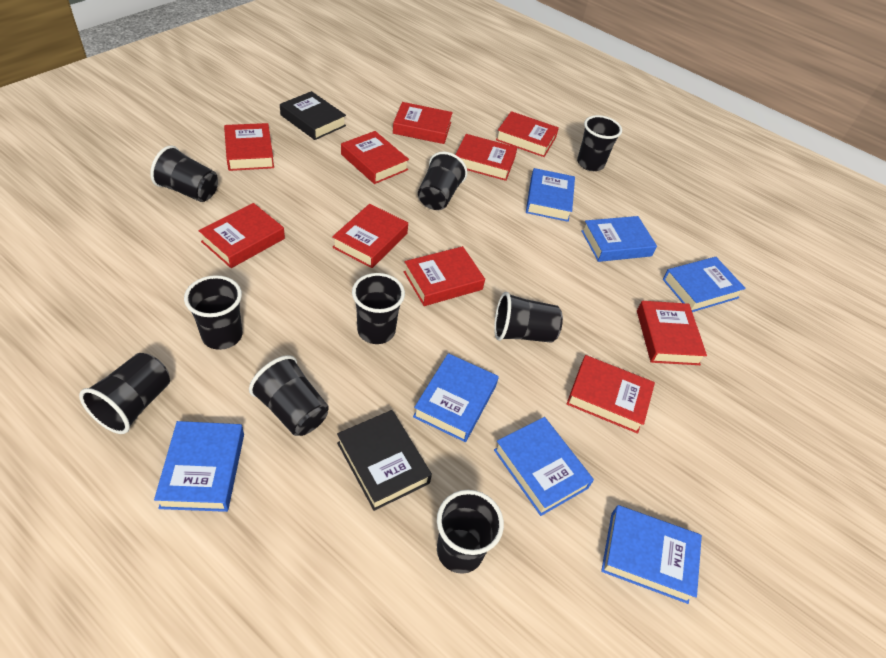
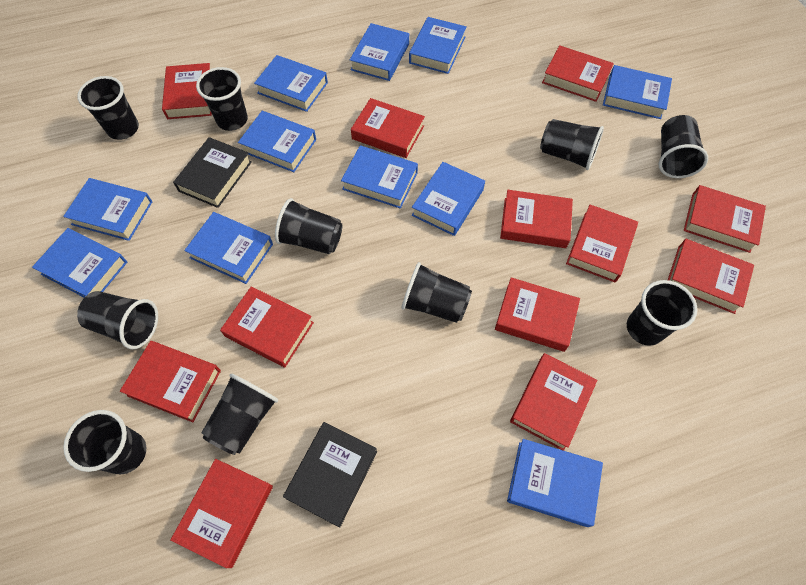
black cup: [79,353,170,434] [150,145,218,202] [184,275,242,350] [249,355,329,436] [352,273,405,344] [418,151,468,210] [437,490,504,574] [494,292,563,343] [577,115,622,171] = 9 -> [63,410,146,474] [77,76,139,140] [77,291,158,349] [196,67,248,131] [201,374,278,455] [275,198,342,254] [401,262,472,323] [540,119,604,170] [627,280,698,346] [658,115,708,178] = 10
blue book: [154,421,244,512] [413,353,499,442] [494,417,594,516] [526,168,575,222] [581,216,657,262] [601,505,702,604] [663,257,746,312] = 7 -> [32,228,127,298] [63,178,153,241] [184,212,273,284] [238,111,316,172] [254,55,328,112] [341,145,418,209] [350,23,409,81] [409,17,467,74] [412,162,485,236] [507,439,603,527] [603,65,672,119] = 11
red book: [199,203,285,268] [224,123,274,171] [332,204,408,268] [341,131,409,184] [393,102,453,144] [404,246,485,306] [456,134,517,181] [496,111,559,157] [567,355,655,434] [637,301,707,365] = 10 -> [120,341,221,422] [162,63,212,119] [170,459,273,568] [220,286,314,368] [351,98,425,158] [495,278,580,352] [500,190,573,248] [510,353,597,451] [542,45,614,102] [566,205,638,282] [668,239,754,314] [684,185,766,253] = 12

